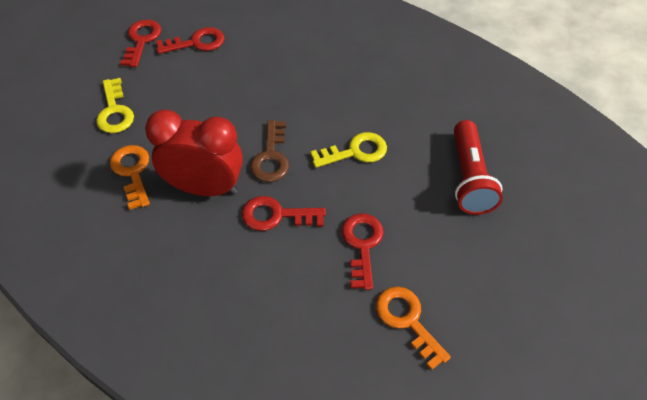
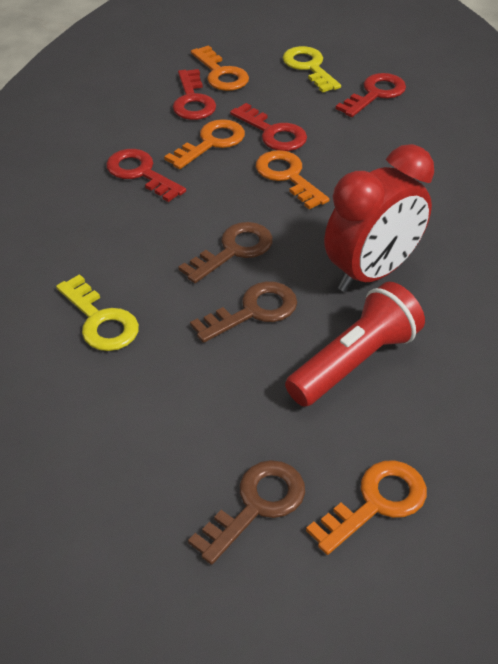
brown key: [250,120,289,182] = 1 -> [178,222,273,283] [188,460,305,565] [190,281,297,343] = 3
orange key: [110,145,150,210] [376,287,451,370] = 2 -> [164,119,245,169] [191,45,249,91] [256,150,330,210] [306,460,427,555] = 4

